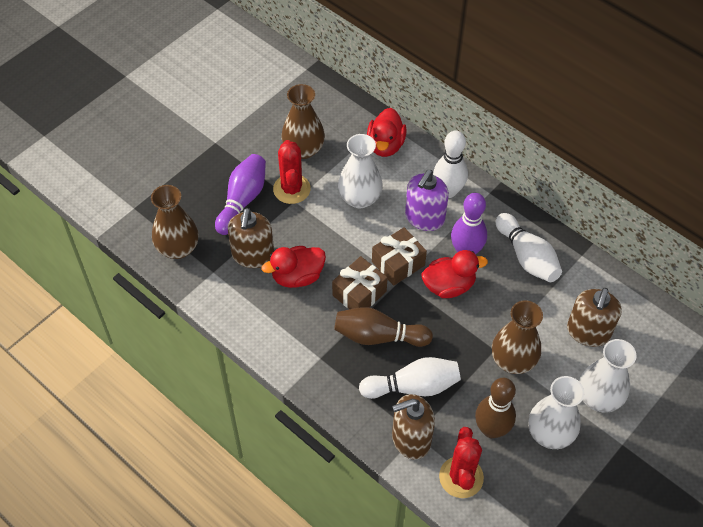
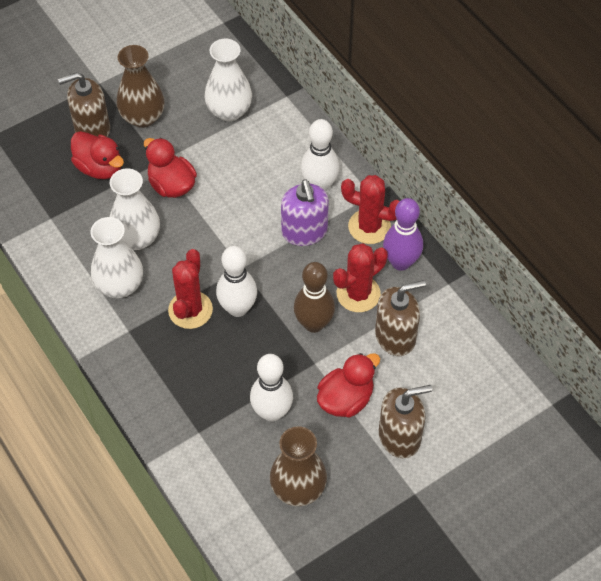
brown bowling pin: [334,307,433,347] [475,378,516,438] = 2 -> [294,262,335,333] = 1
brown gift: [332,256,388,309] [372,227,427,286] = 2 -> none = 0
brown vase: [151,185,198,259] [281,84,325,159] [492,300,543,374] = 3 -> [117,45,165,128] [270,426,327,506] = 2
purple bowling pin: [215,154,266,235] [451,193,487,255] = 2 -> [383,198,423,271] = 1
red cactus: [273,140,311,204] [439,427,484,498] = 2 -> [168,249,213,329] [333,243,388,312] [341,175,400,244] = 3

